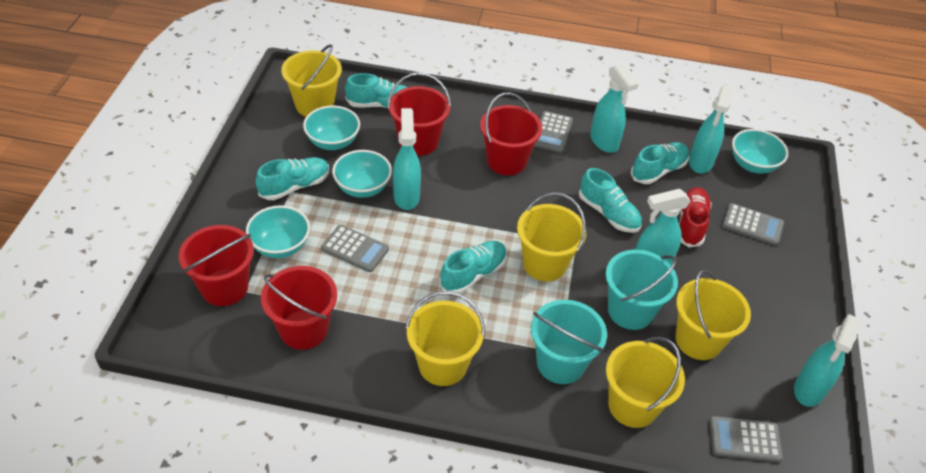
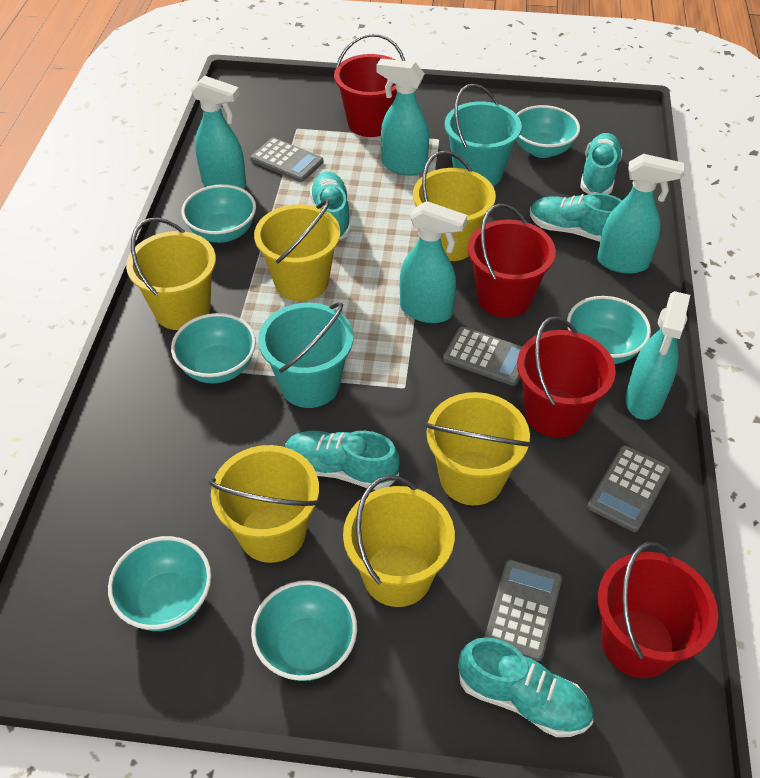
red shoe: [679,187,712,248] = 1 -> none = 0
turquoise bowl: [246,205,310,258] [303,106,360,150] [332,150,392,198] [732,129,788,173] = 4 -> [108,536,211,631] [171,313,256,383] [182,184,256,243] [251,580,357,681] [516,105,580,158] [567,296,651,364] = 6
yellow bucket: [281,44,342,117] [406,291,485,386] [517,193,586,281] [606,337,685,428] [676,269,751,360] = 5 -> [126,217,216,330] [209,445,319,563] [254,200,340,301] [343,475,455,607] [413,150,496,261] [425,392,531,505] = 6

